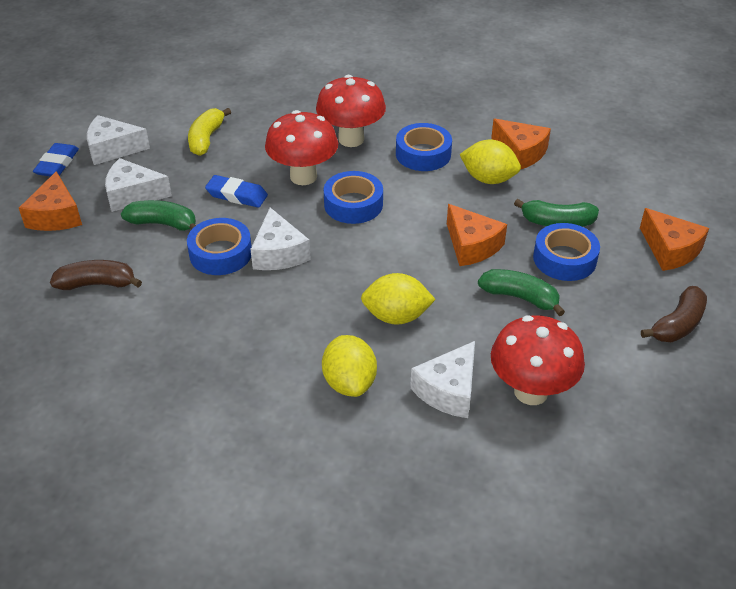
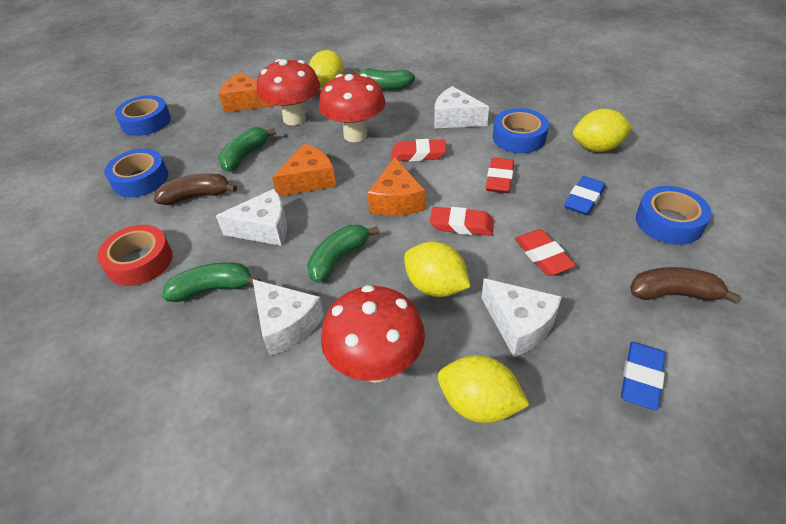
green banana: [121,200,196,231] [478,269,565,316] [514,199,599,227] = 3 -> [162,262,261,302] [218,127,276,172] [307,225,379,283] [353,68,415,90] = 4
orange cheese: [19,171,82,231] [447,204,507,266] [491,119,551,169] [640,208,709,271] = 4 -> [219,72,274,112] [272,144,336,196] [368,157,425,216] = 3
red eraser: none = 0 -> [392,139,447,162] [430,207,494,236] [486,158,514,193] [515,229,576,276] = 4
red tape: none = 0 -> [97,225,173,286] = 1
yellow banana: [188,108,231,156] = 1 -> none = 0
yellow lemon: [322,335,377,397] [361,273,436,325] [460,140,521,184] = 3 -> [309,50,344,88] [404,242,471,297] [438,355,529,423] [573,109,633,152] = 4

